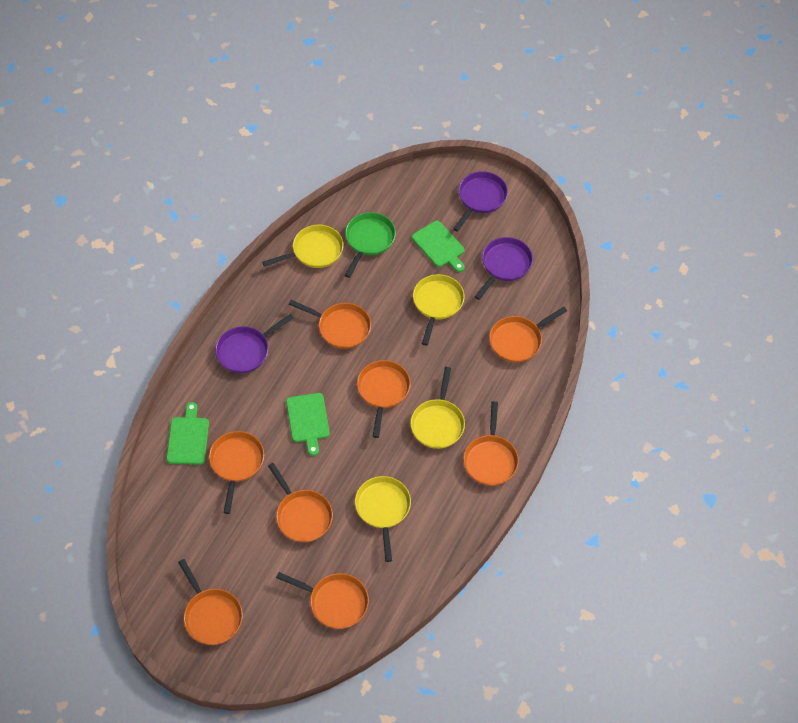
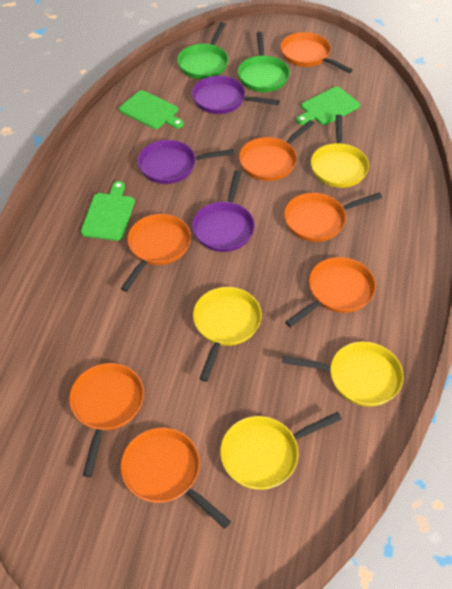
green pan: [345,212,396,278] = 1 -> [177,22,229,79] [238,32,290,92] = 2
orange pan: [178,559,243,645] [209,431,264,514] [268,463,333,542] [276,572,369,629] [289,300,371,349] [357,360,411,438] [463,401,519,486] [489,307,567,362] = 8 -> [69,363,144,477] [121,214,191,292] [121,428,231,529] [239,120,314,181] [280,32,353,73] [284,192,382,242] [285,257,376,327] = 7

